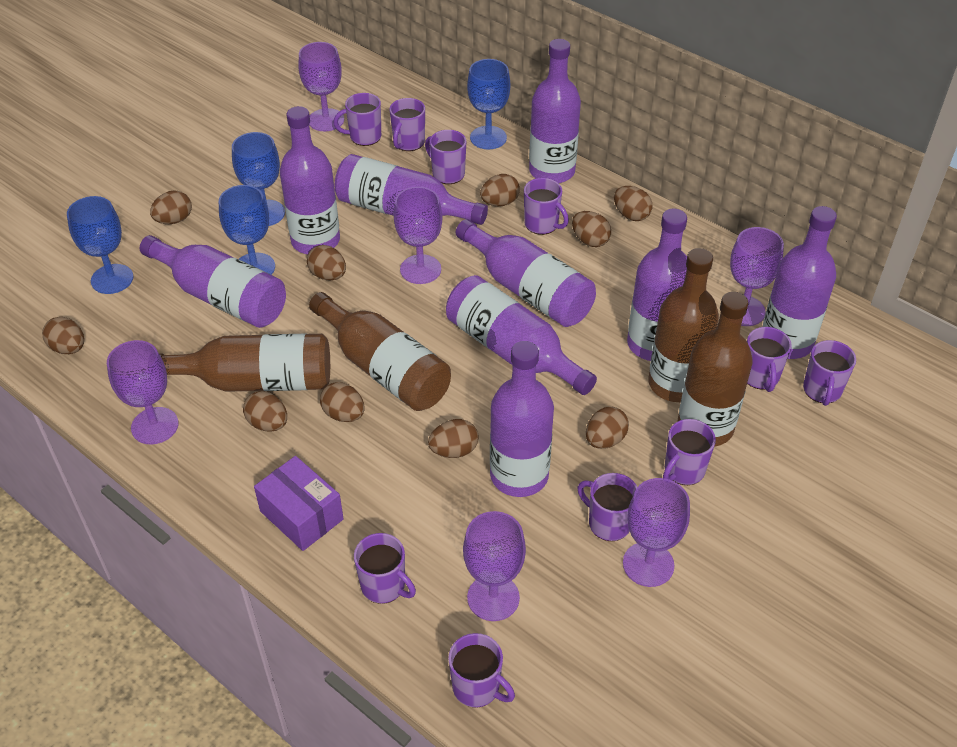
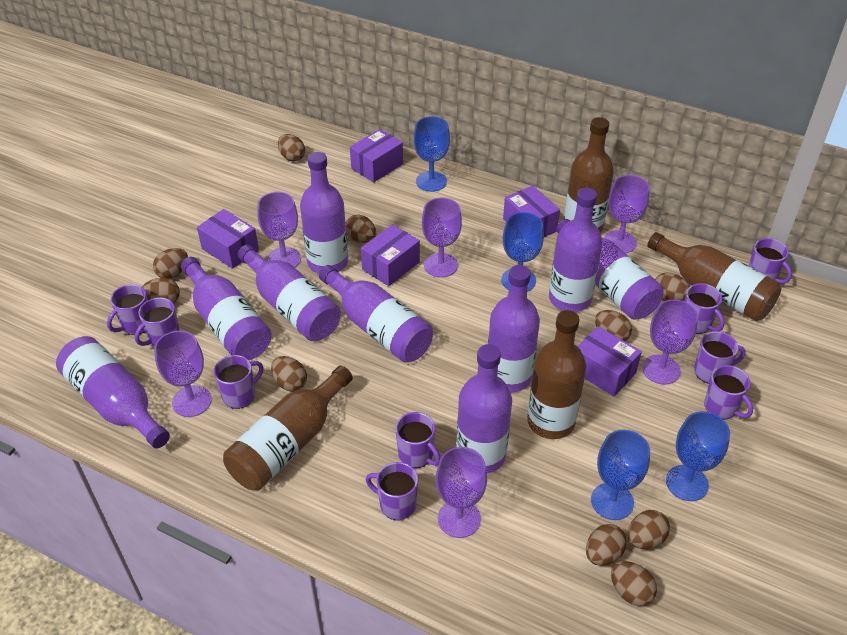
purple box: [254,456,344,551] = 1 -> [197,209,259,269] [350,129,403,183] [361,224,420,286] [503,185,560,237] [577,326,642,396] = 5
purple mug: [334,93,381,146] [354,533,416,604] [389,98,425,151] [425,130,466,184] [448,633,515,707] [524,178,569,235] [577,473,637,541] [663,419,716,485] [747,327,792,392] [803,340,856,406] = 10 -> [107,284,148,335] [135,297,180,347] [214,355,264,409] [366,462,418,520] [395,412,440,468] [684,283,725,334] [694,331,746,384] [704,365,753,419] [749,238,792,284] = 9

